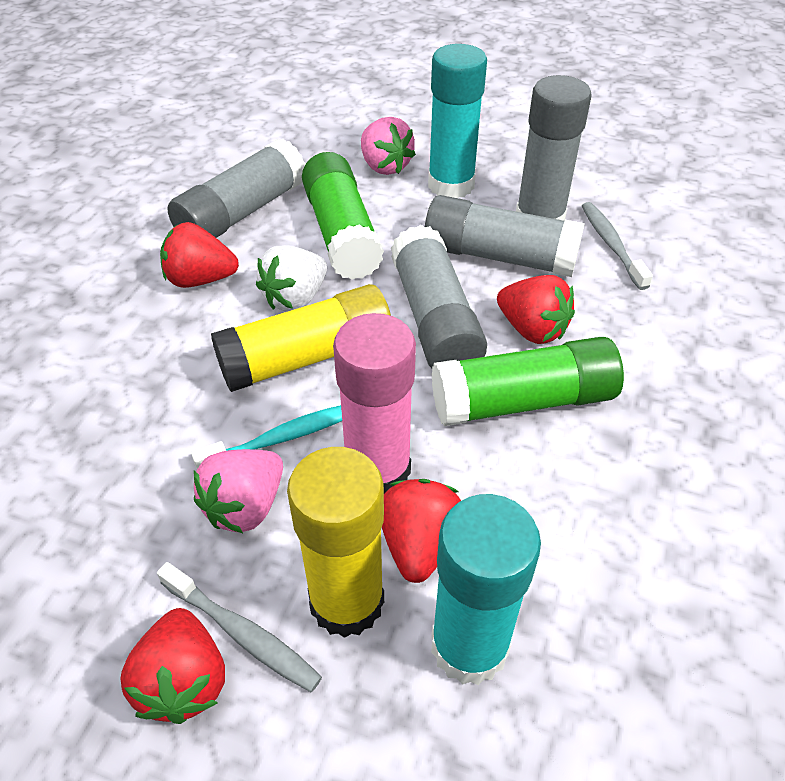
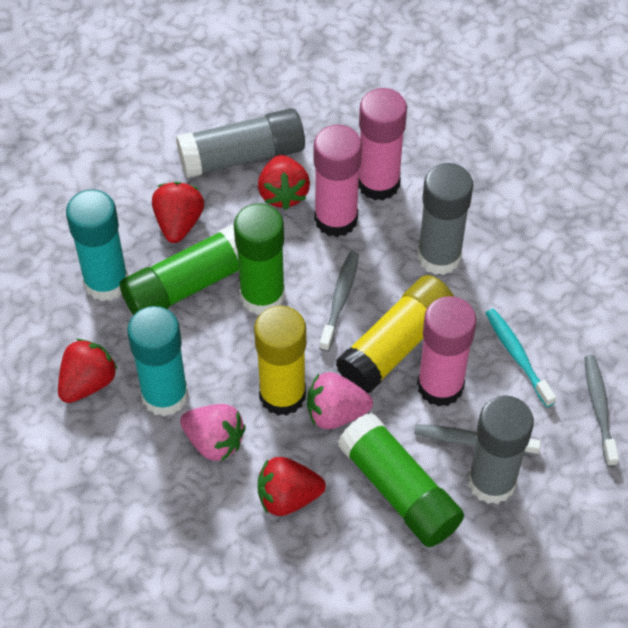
green glue stick: [302,152,384,280] [431,337,624,426] = 2 -> [120,225,239,315] [234,203,285,315] [338,413,464,547] = 3
grey glue stick: [167,139,306,238] [391,225,487,368] [425,195,585,277] [516,75,591,221] = 4 -> [176,108,305,178] [418,163,473,275] [468,396,534,504] = 3
grey toothbrush: [157,562,322,692] [582,202,653,290] = 2 -> [319,251,359,352] [414,424,541,455] [584,355,619,467] = 3
pink glue stick: [333,313,416,494] = 1 -> [314,125,362,237] [358,88,407,201] [417,296,477,407] = 3
white strawberry: [256,245,327,311] = 1 -> none = 0

